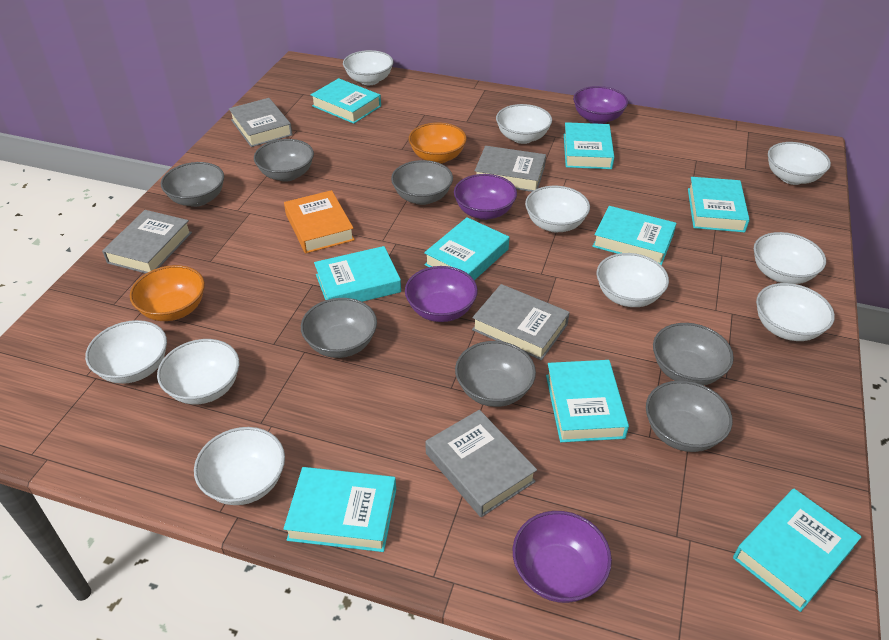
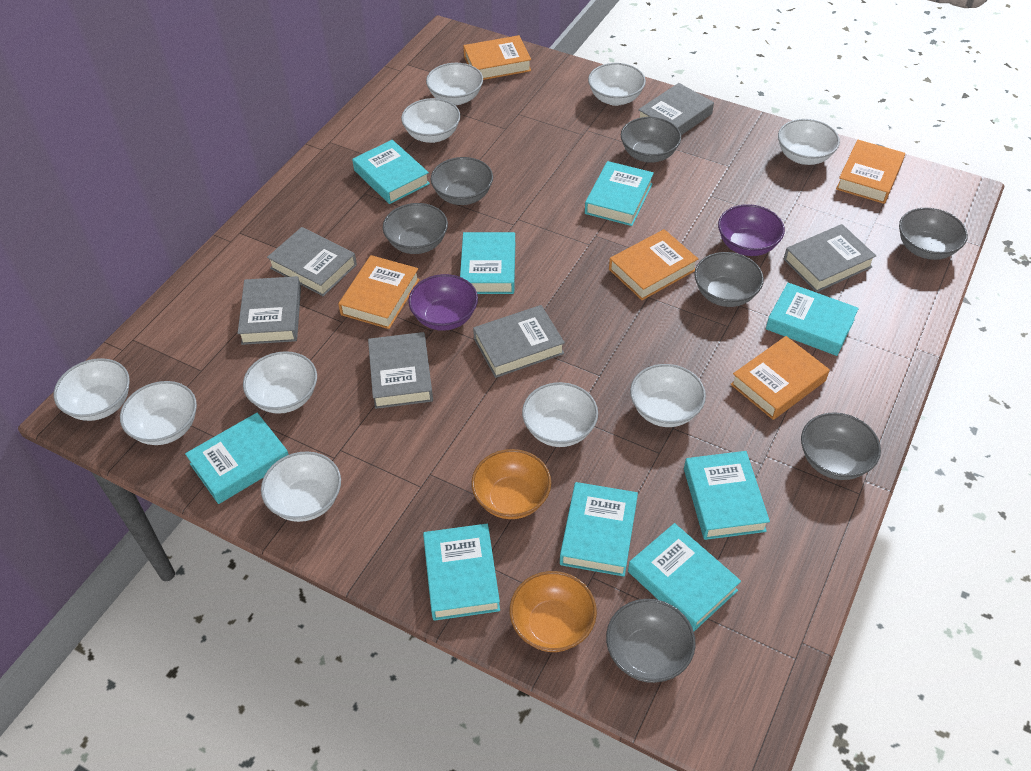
grey book: [102,210,192,274] [229,98,293,147] [425,410,537,517] [472,284,570,361] [475,146,546,192] = 5 -> [238,276,301,345] [267,227,357,296] [368,332,433,409] [473,305,565,378] [638,83,714,135] [784,224,876,292] = 6
orange book: [284,190,355,254] = 1 -> [338,255,420,329] [463,35,531,80] [609,229,698,300] [731,336,830,420] [836,140,905,204] = 5
purple bowl: [405,266,478,322] [454,174,517,220] [513,511,612,603] [573,86,628,124] = 4 -> [408,274,478,331] [718,204,785,256] = 2

